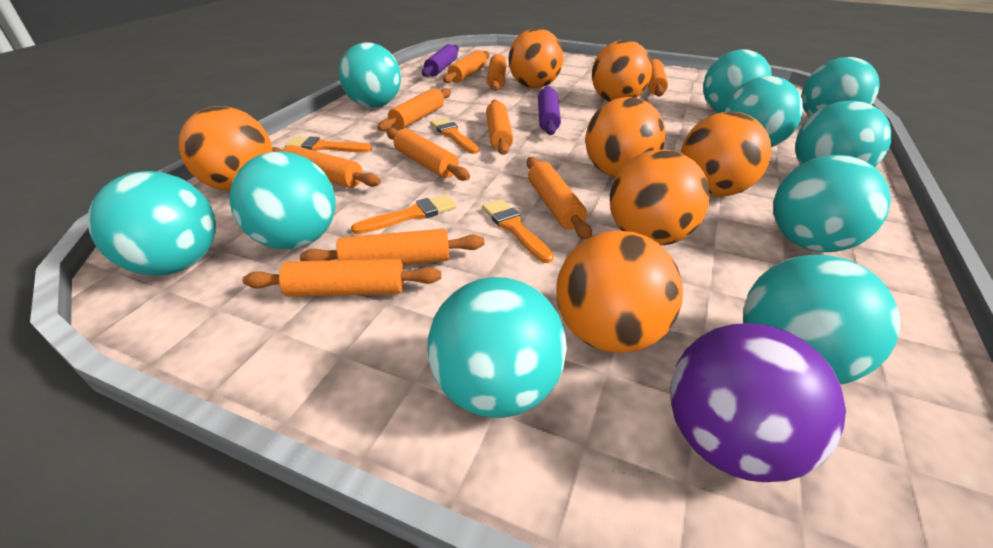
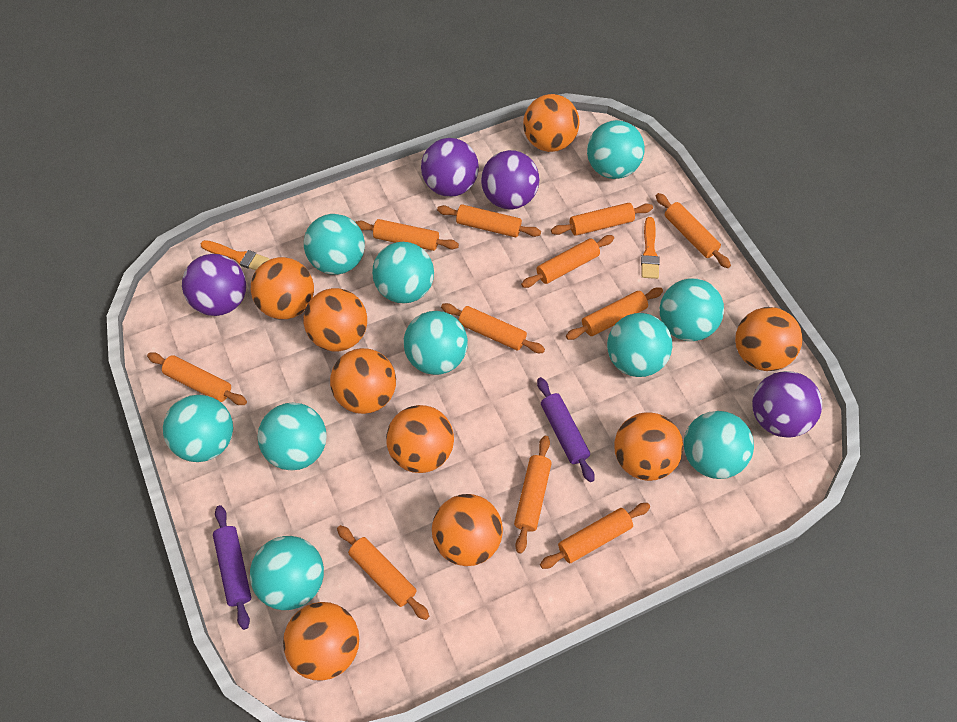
orange ball: [179,106,273,191] [508,28,564,88] [556,231,683,353] [585,97,666,177] [592,40,652,102] [610,150,710,245] [681,112,771,197] = 7 -> [251,257,314,319] [283,602,359,681] [303,288,367,351] [330,348,396,414] [386,405,454,473] [432,494,503,566] [523,94,579,152] [614,412,683,481] [735,307,802,371] = 9
orange brush: [285,137,372,152] [351,194,457,234] [430,118,479,154] [482,199,554,263] = 4 -> [201,240,270,270] [641,217,660,279] = 2
orange rolling pin: [243,259,441,297] [272,145,381,188] [300,229,484,265] [377,88,451,131] [386,128,470,181] [443,50,489,83] [486,100,513,155] [487,54,506,91] [527,157,592,240] [648,59,668,97] = 10 -> [147,352,247,405] [337,525,429,620] [355,219,459,251] [437,204,541,237] [441,303,545,353] [514,436,552,554] [521,235,614,288] [540,503,650,569] [551,203,653,236] [566,287,663,340] [656,193,731,268] = 11
purple ball: [670,323,846,482] = 1 -> [182,254,246,316] [421,138,479,197] [481,150,539,210] [752,371,822,438] = 4

